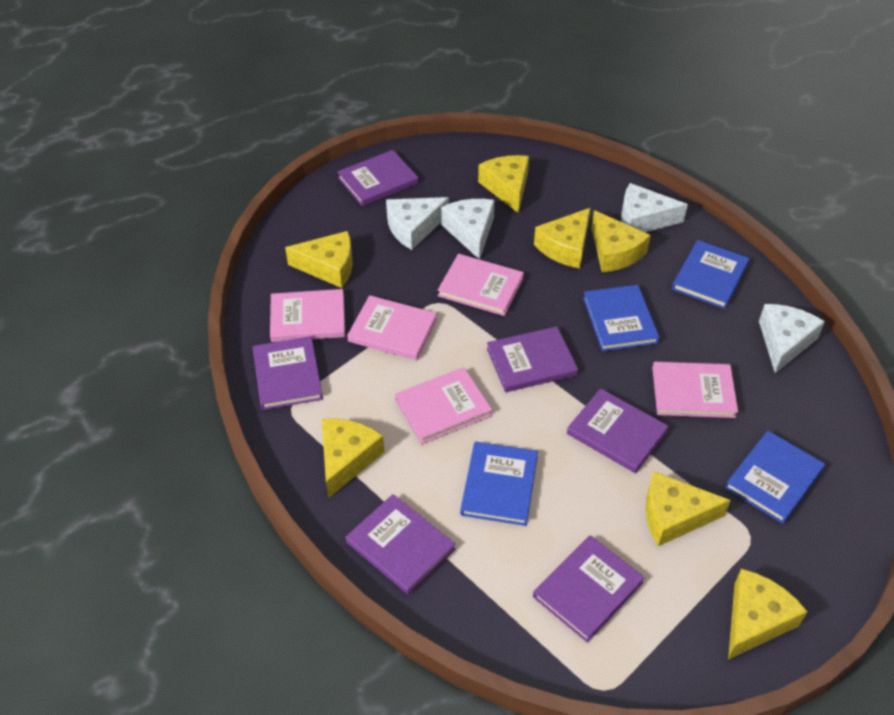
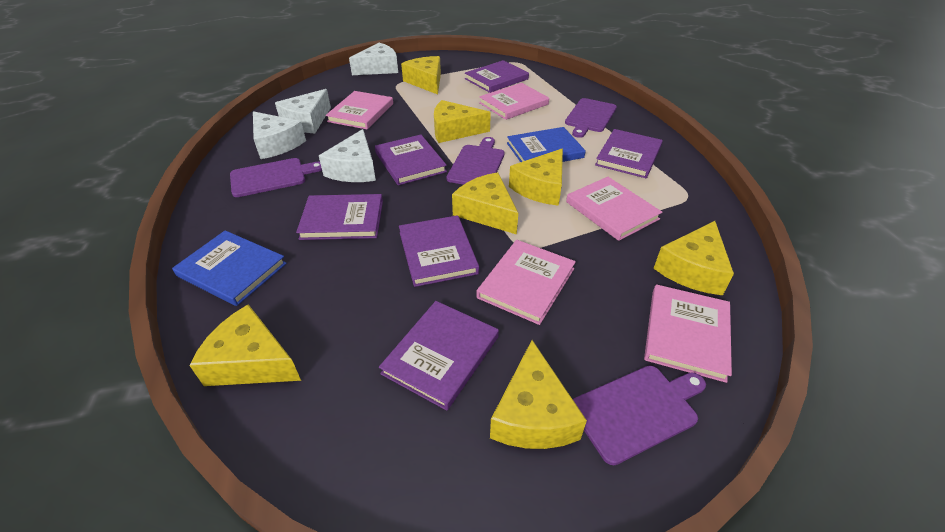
blue book: [460,442,538,526] [583,285,660,351] [672,240,750,309] [725,431,825,524] = 4 -> [172,230,287,306] [507,127,586,162] = 2
purple cutting board: none = 0 -> [230,158,322,197] [446,137,505,185] [565,98,617,138] [573,366,706,465] = 4

